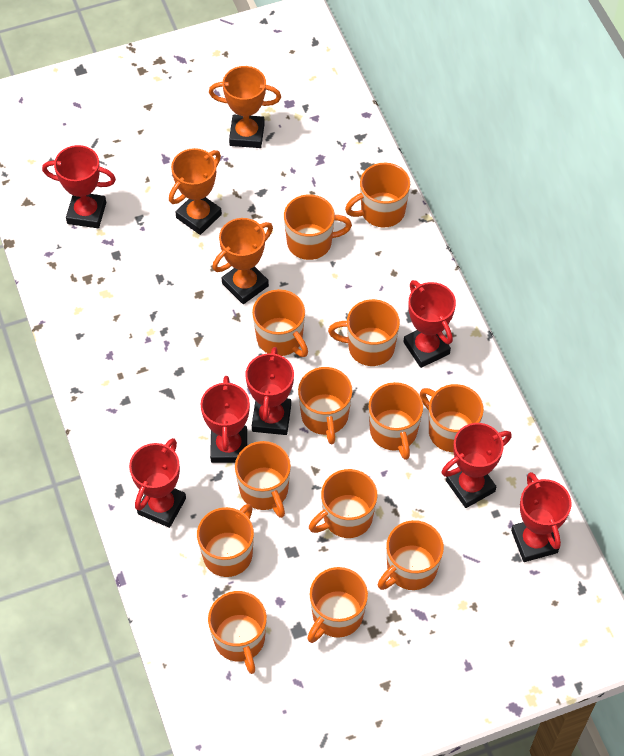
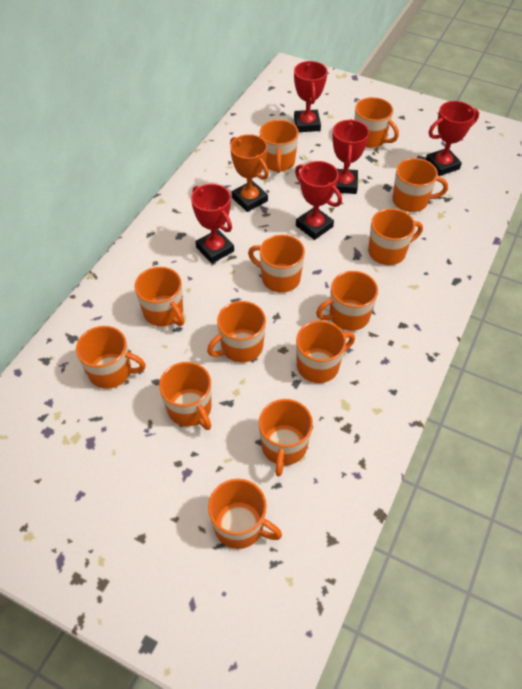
orange trophy: [169,148,222,235] [209,66,281,148] [212,218,273,304] = 3 -> [230,134,269,212] = 1
red trophy: [42,145,116,228] [129,438,186,528] [201,376,250,463] [245,347,294,435] [404,280,456,368] [442,423,512,508] [511,472,571,562] = 7 -> [191,184,234,263] [294,61,328,132] [295,161,342,240] [332,119,369,194] [426,101,479,176] = 5

